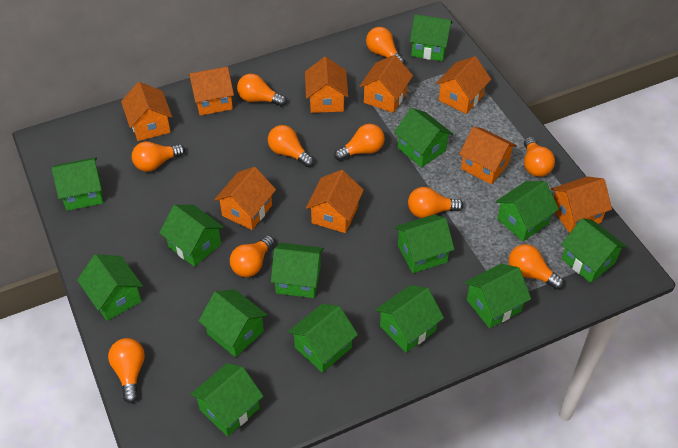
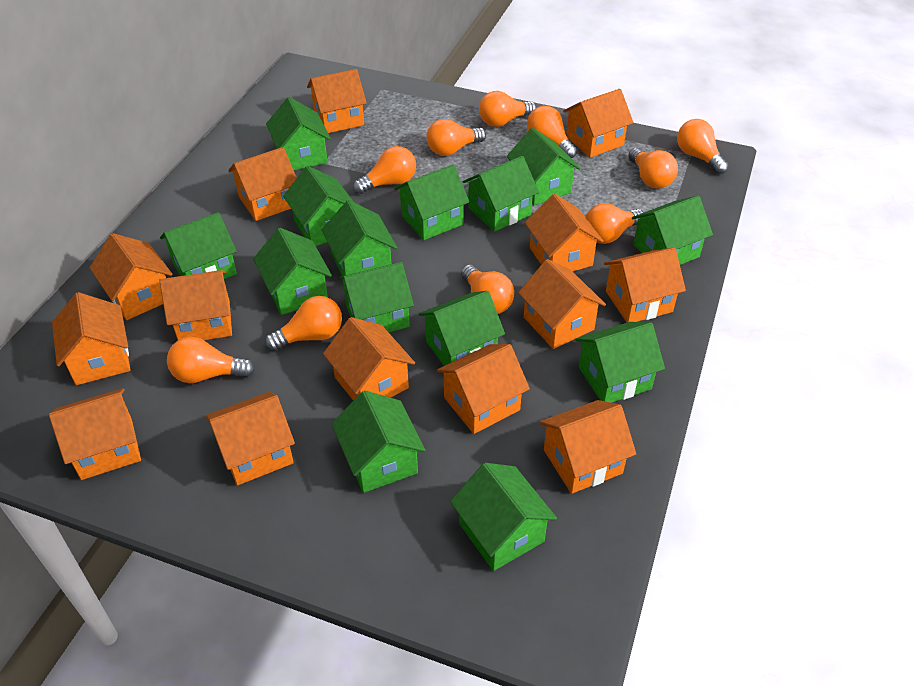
orange house: [121,82,172,141] [188,67,234,116] [214,167,276,230] [305,57,348,113] [306,170,364,233] [359,55,413,113] [436,56,491,114] [459,127,517,184] [551,177,612,233] = 9 -> [49,388,141,480] [52,292,131,385] [90,233,172,320] [159,270,232,340] [206,392,295,486] [228,147,297,221] [307,69,367,133] [323,317,415,401] [437,344,530,434] [518,259,606,349] [525,194,604,271] [539,400,636,494] [563,89,634,158] [604,248,686,323] = 14

